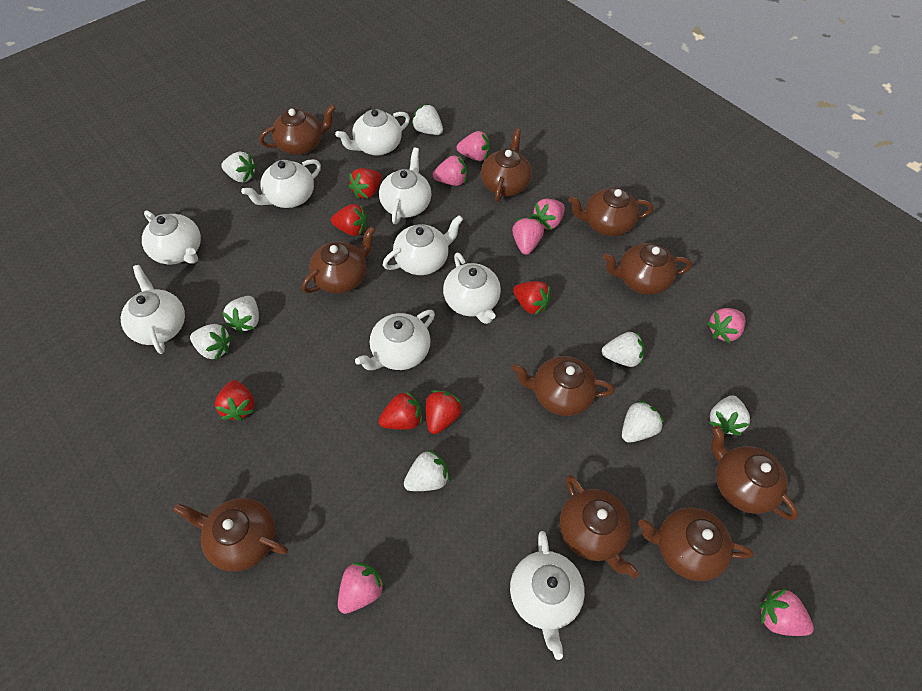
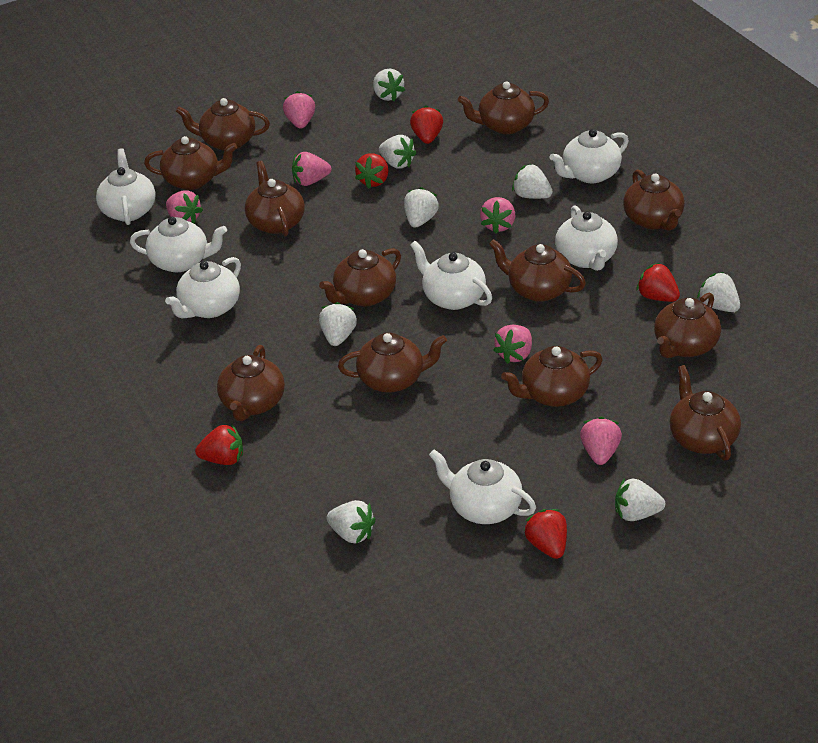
brown teapot: [173,498,288,572] [259,104,336,155] [302,226,375,294] [481,128,532,202] [512,356,615,416] [560,475,639,578] [569,187,653,236] [603,243,692,295] [638,507,754,581] [711,425,798,520] = 10 -> [144,136,237,190] [176,98,270,151] [217,345,285,421] [245,161,305,236] [319,248,401,307] [338,333,447,393] [458,81,549,134] [489,239,586,302] [501,346,603,407] [623,169,685,231] [654,293,721,358] [669,365,741,460] = 12
pink strawberry: [338,562,385,614] [433,155,467,186] [457,131,490,161] [512,217,544,255] [531,199,565,230] [707,308,745,343] [760,589,814,636] = 7 -> [166,190,203,224] [283,91,315,129] [292,152,331,186] [480,197,515,234] [493,325,532,364] [580,417,622,465] = 6
red strawberry: [215,380,255,421] [331,204,367,236] [349,168,381,198] [379,391,422,430] [426,390,463,434] [513,281,551,315] = 6 -> [195,424,243,465] [355,153,388,189] [410,106,443,144] [524,509,567,559] [636,263,680,302] = 5
white teapot: [121,265,185,354] [142,210,201,264] [241,159,321,208] [335,109,410,155] [355,310,435,370] [379,147,432,224] [383,215,463,275] [443,253,501,324] [510,531,585,660] = 9 -> [96,148,156,225] [130,217,227,272] [165,257,241,318] [410,241,492,310] [429,449,536,524] [549,129,629,183] [555,205,618,271] = 7

